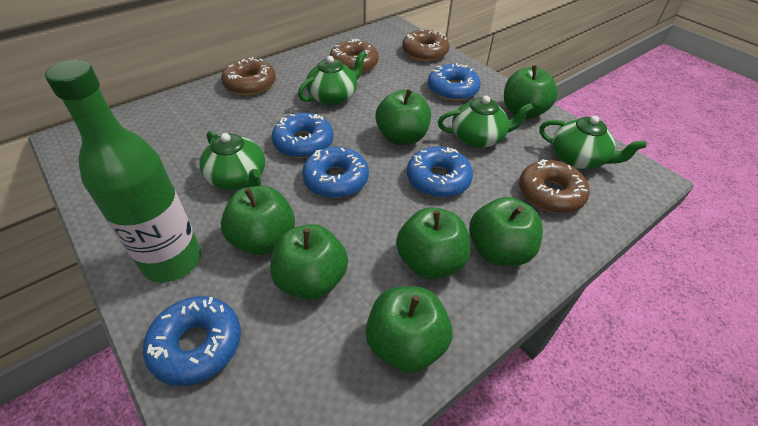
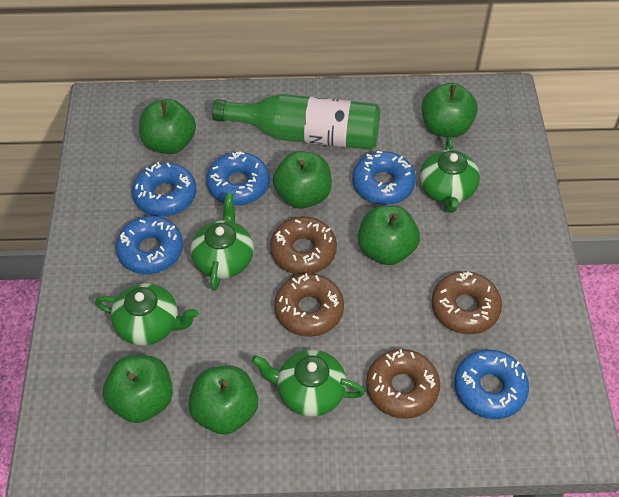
green apple: [221,186,295,255] [270,224,348,300] [366,286,452,373] [376,89,431,145] [396,207,470,279] [469,197,543,266] [504,65,558,119] = 7 -> [103,355,173,423] [139,99,196,154] [188,366,258,434] [273,151,332,208] [358,206,420,265] [421,83,478,137] = 6

